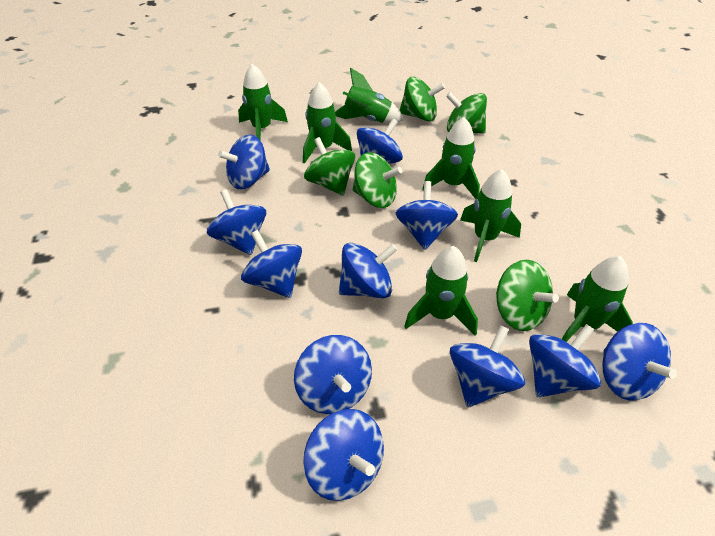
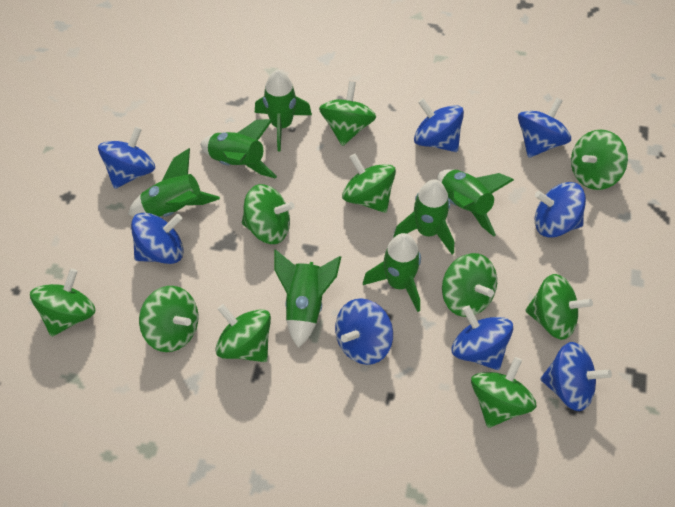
blue spinning top: [207,189,266,255] [218,135,270,189] [241,230,302,298] [294,335,372,414] [303,409,384,501] [339,243,398,298] [357,119,403,164] [396,181,458,250] [450,325,525,407] [529,324,601,397] [602,323,677,400] = 11 -> [98,126,155,189] [131,212,184,264] [335,298,393,365] [414,98,464,152] [452,305,513,370] [518,98,571,158] [535,182,586,238] [540,342,612,411] = 8
green spinning top: [304,137,355,196] [352,152,402,208] [400,77,445,121] [446,92,487,134] [496,260,559,331] = 5 -> [30,269,95,337] [139,286,198,352] [215,304,271,362] [242,184,294,244] [319,81,376,146] [342,154,396,213] [442,253,497,317] [471,357,536,428] [525,274,593,340] [571,130,628,190] = 10

